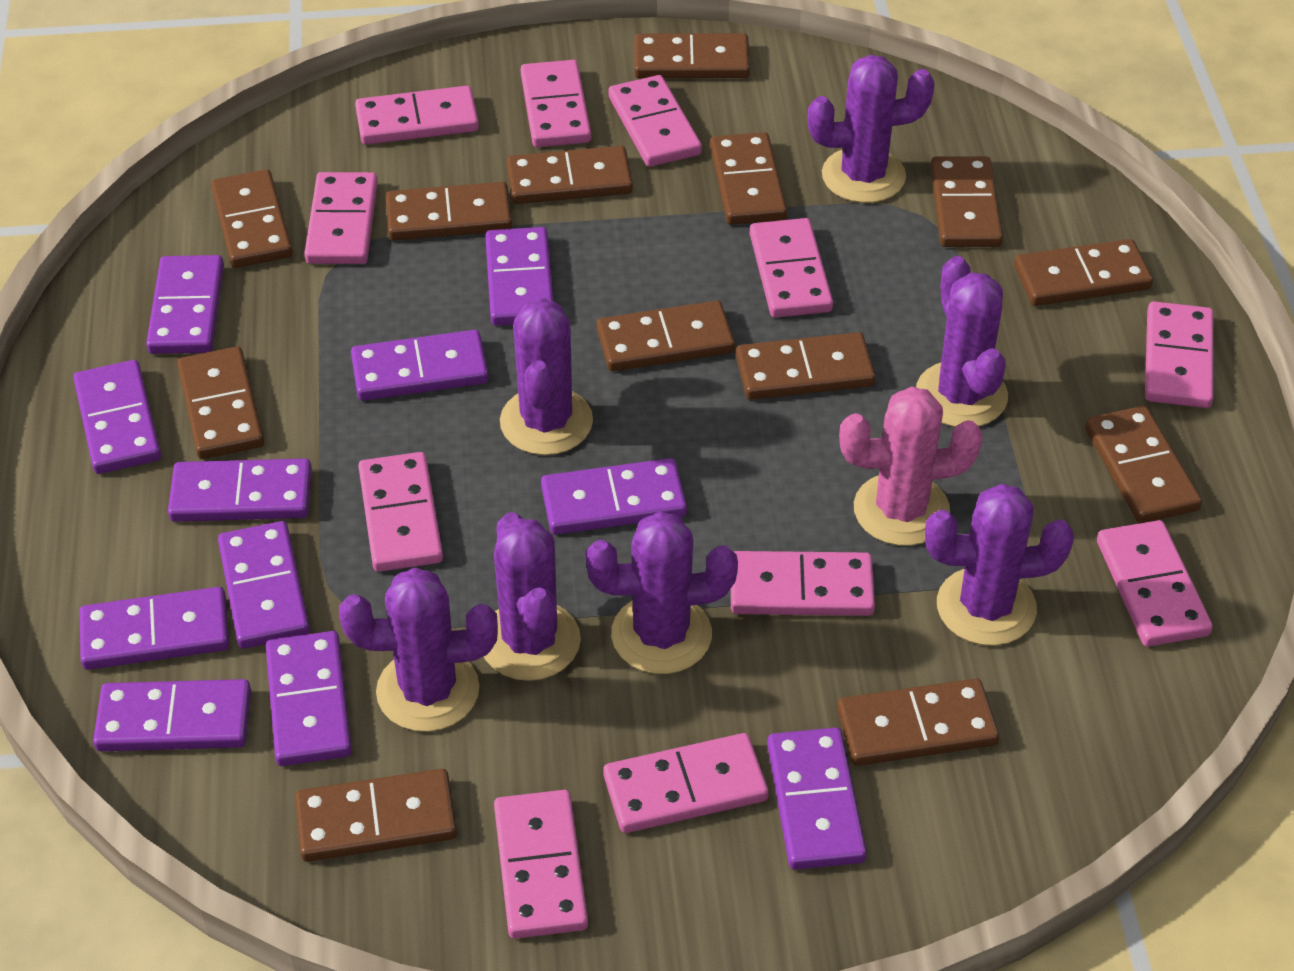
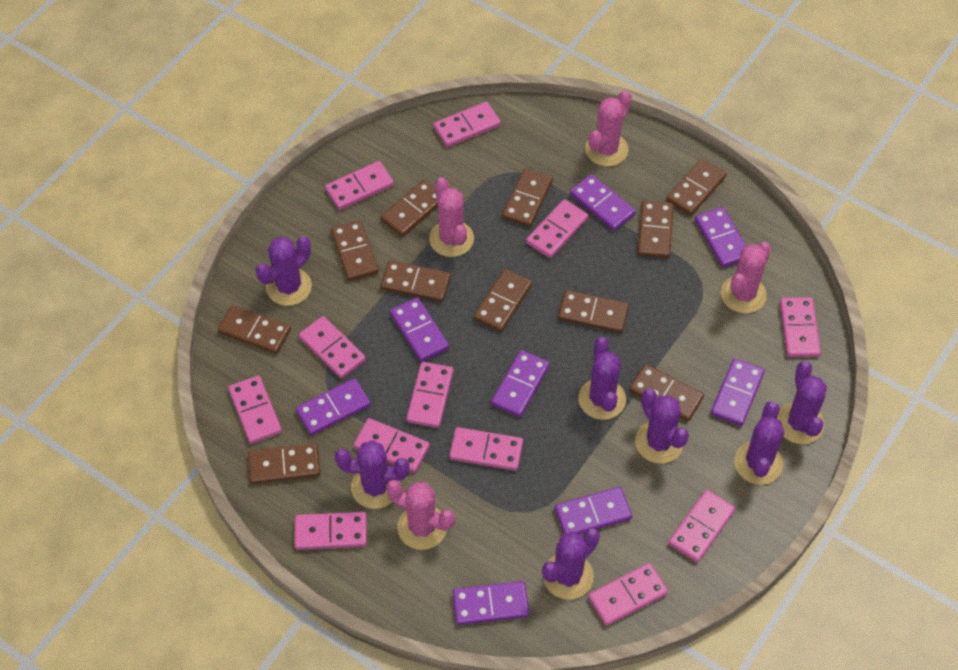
brown domino: [177,346,264,459] [211,169,293,268] [295,769,457,862] [386,182,512,241] [507,146,633,204] [597,300,735,371] [634,33,750,78] [710,132,787,225] [736,332,876,400] [837,678,999,766] [930,156,1003,247] [1014,239,1153,306] [1085,406,1202,523] = 13 -> [218,305,291,354] [248,443,320,484] [331,220,379,281] [380,180,438,237] [380,260,451,302] [473,269,532,332] [502,168,553,227] [558,290,629,333] [629,364,704,421] [638,200,674,258] [666,158,727,216] = 11
pink cactus: [839,386,983,546] = 1 -> [386,480,455,550] [429,177,474,257] [585,91,632,167] [721,242,771,313] = 4
pink domino: [304,172,378,264] [355,86,479,145] [358,452,443,572] [494,790,588,939] [521,60,591,147] [603,733,769,833] [608,75,702,167] [731,551,875,616] [750,218,833,318] [1097,520,1213,647] [1145,301,1213,408] = 11 -> [228,375,282,444] [295,512,367,550] [299,316,366,379] [325,161,394,210] [354,418,430,473] [406,362,454,428] [434,102,501,147] [449,427,523,471] [526,199,588,258] [588,563,668,626] [669,490,735,562] [780,297,821,357] = 12
purple domino: [74,360,161,474] [79,587,229,670] [93,679,251,751] [146,255,224,354] [168,458,312,522] [218,521,310,649] [266,631,352,766] [351,330,489,401] [485,227,554,326] [541,458,687,535] [767,727,867,870] = 11 -> [296,378,371,436] [390,297,449,362] [452,581,530,625] [491,350,550,417] [555,487,632,534] [570,174,636,231] [695,207,747,268] [711,358,765,426] = 8

